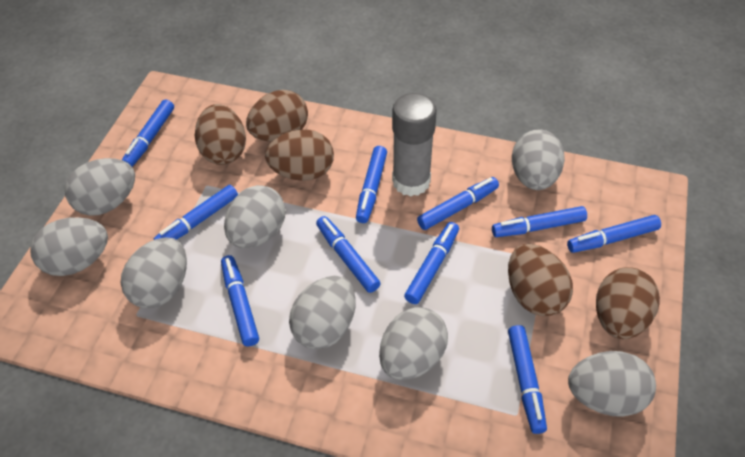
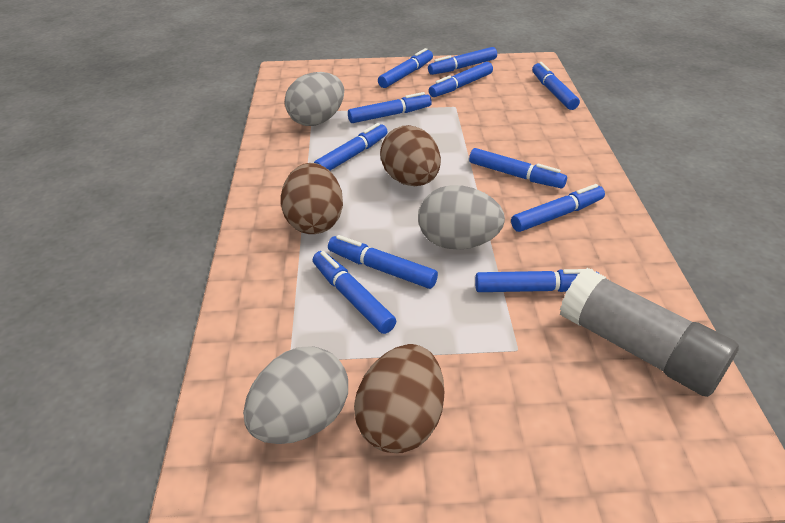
blue marker: [122,99,174,167] [154,185,238,240] [221,255,259,346] [316,216,381,293] [356,146,387,223] [404,222,459,304] [417,177,499,230] [492,206,587,237] [508,325,547,434] [567,215,661,253] = 10 -> [313,251,396,334] [314,123,388,171] [328,235,438,289] [348,92,432,123] [378,48,433,88] [428,47,497,75] [429,62,493,97] [469,148,567,188] [475,269,600,292] [511,184,605,232] [532,62,580,110] = 11
brown egg: [195,104,246,165] [246,90,308,142] [265,129,334,181] [508,244,573,316] [596,267,660,339] = 5 -> [281,163,343,234] [354,344,444,454] [380,125,441,186] = 3
grey egg: [30,217,108,276] [65,158,135,216] [120,237,187,308] [224,185,286,248] [289,276,356,349] [379,307,448,380] [512,130,565,190] [568,351,656,417] = 8 -> [243,346,348,444] [285,72,344,126] [418,185,505,250] = 3

